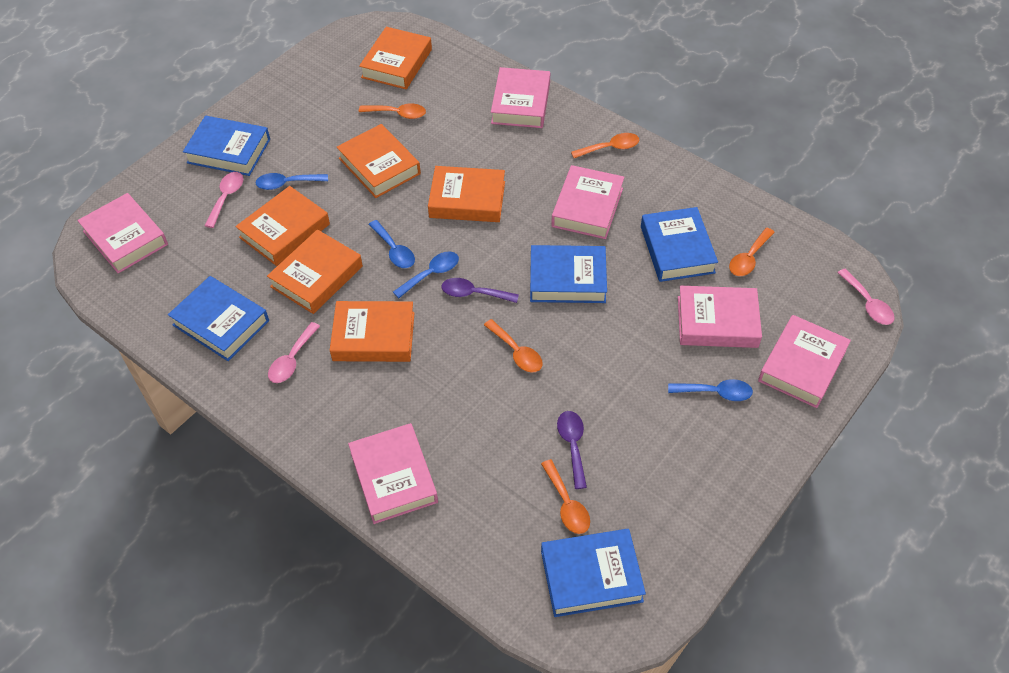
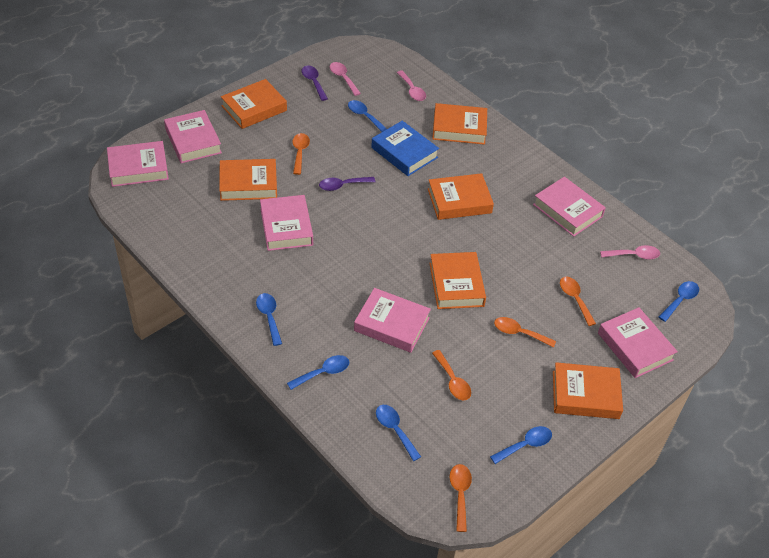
blue book: [168,276,269,361] [183,116,270,176] [530,245,607,303] [541,529,646,617] [641,207,718,282] = 5 -> [371,121,439,176] = 1
blue spoon: [256,173,328,190] [368,220,415,268] [393,252,459,298] [668,379,753,401] = 4 -> [256,293,282,346] [287,355,349,390] [348,100,387,132] [376,405,421,461] [490,426,552,464] [659,281,699,322] = 6

